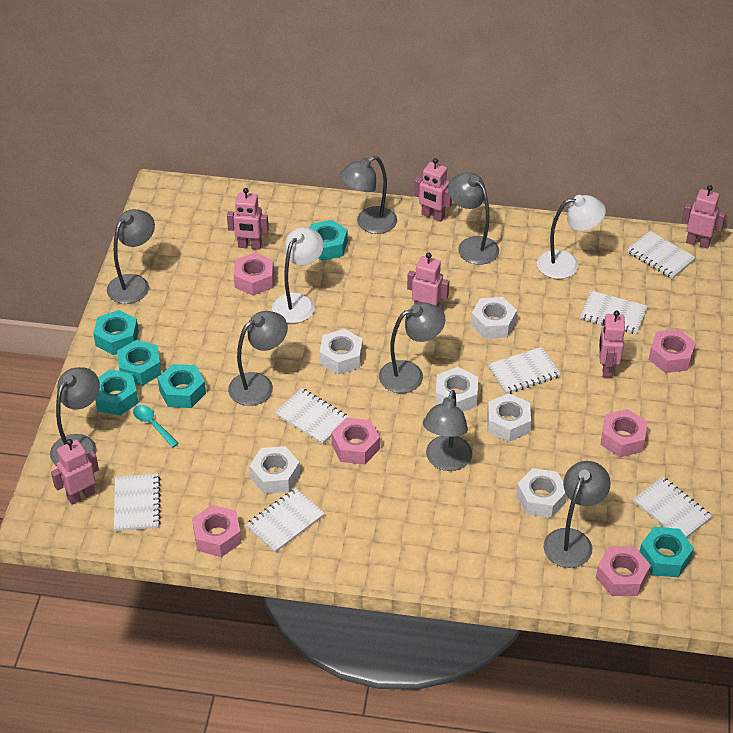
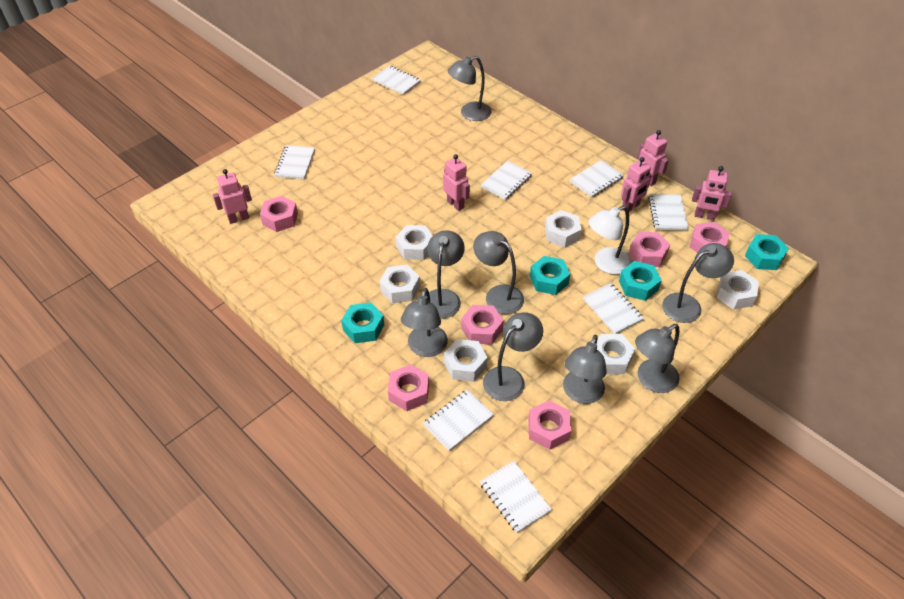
pink robot: [51,439,99,505] [227,188,269,250] [407,253,449,307] [414,158,452,222] [599,311,625,377] [682,185,726,248] = 6 -> [213,169,252,224] [443,155,470,211] [621,157,652,211] [638,130,669,186] [692,166,732,220] = 5
turquoise nut: [93,310,139,355] [95,369,139,416] [117,340,162,386] [158,364,206,408] [310,220,348,261] [640,527,694,577] = 6 -> [341,302,384,343] [530,256,570,295] [619,261,662,301] [745,234,789,270] = 4
turquoise spoon: [133,405,179,448] = 1 -> none = 0
white lamp: [272,227,324,323] [537,195,606,279] = 2 -> [588,206,632,275] = 1
white notebook: [114,473,161,531] [246,488,325,553] [275,388,350,444] [488,347,561,394] [580,291,648,334] [627,231,696,279] [633,476,712,538] = 7 -> [274,145,315,179] [372,66,420,95] [423,390,494,451] [480,461,552,533] [481,161,532,200] [570,160,624,198] [583,283,644,334] [648,194,689,231] = 8

